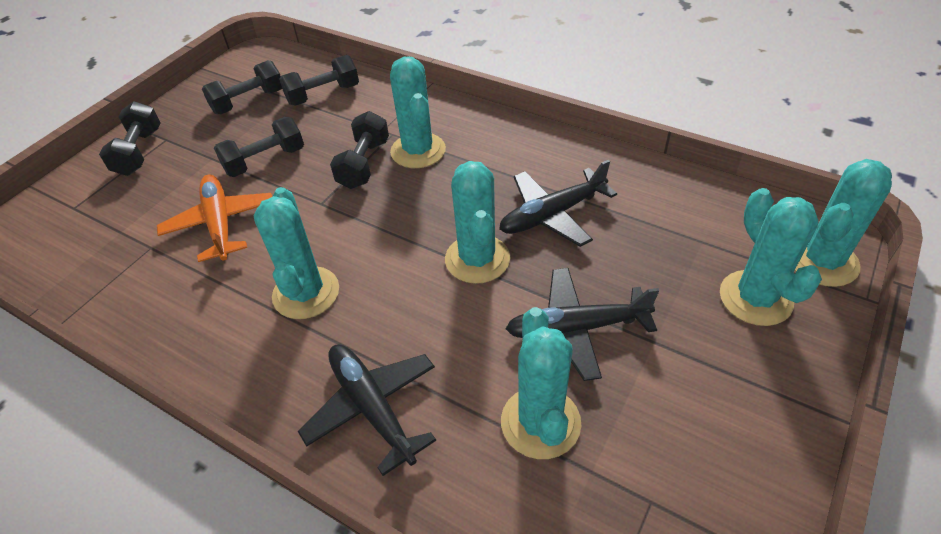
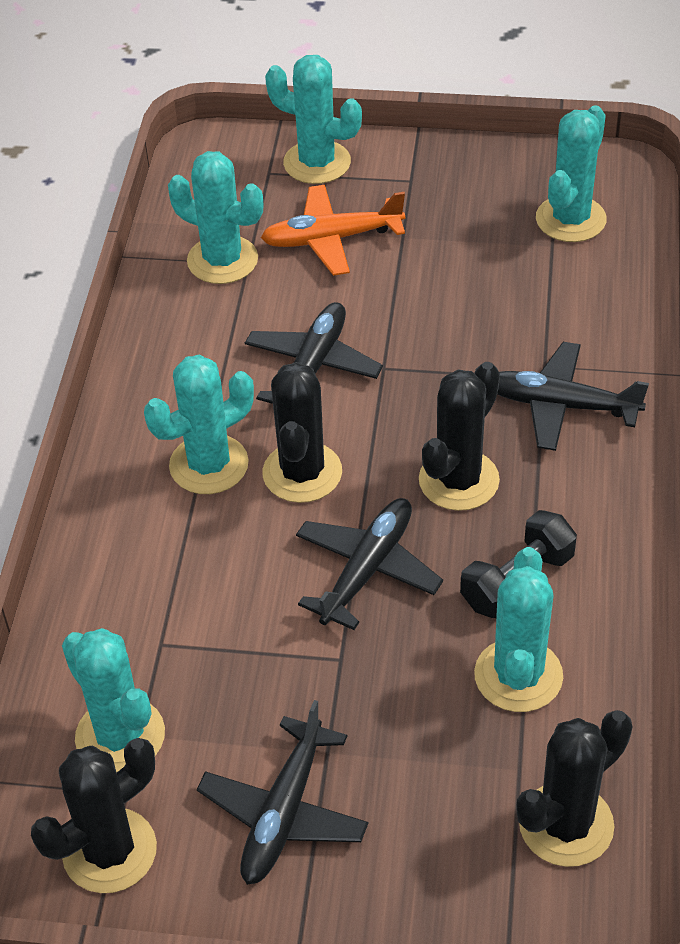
black cactus: none = 0 -> [31,738,157,893] [262,362,342,503] [419,362,500,511] [516,710,632,867] = 4
black dumbbell: [99,101,161,176] [202,60,282,115] [214,117,304,177] [279,55,359,106] [330,111,389,189] = 5 -> [460,510,577,618] = 1
black plane: [298,344,436,476] [499,160,617,247] [506,268,659,381] = 3 -> [197,700,368,885] [245,302,383,404] [296,498,443,630] [497,342,649,451] = 4

